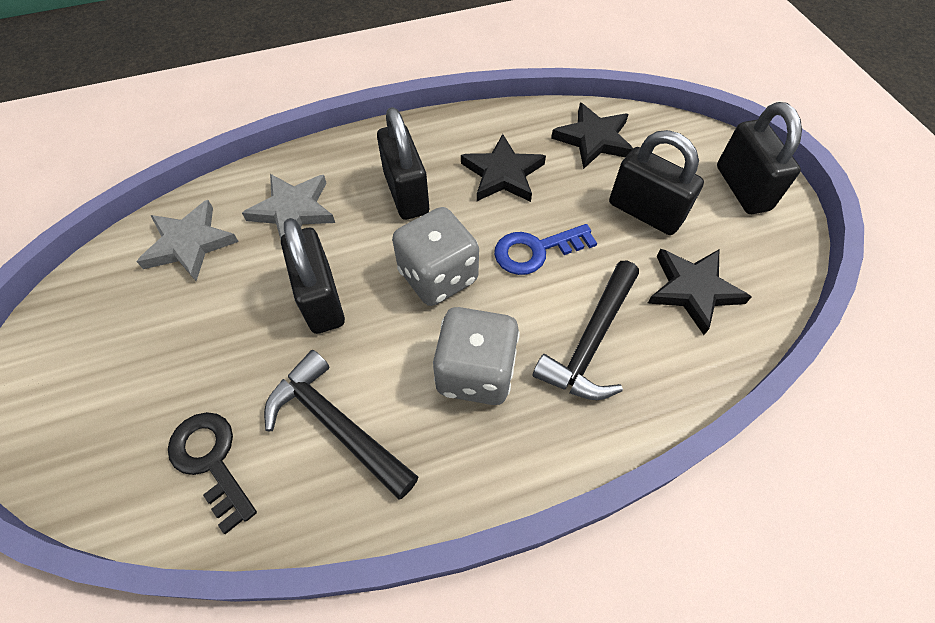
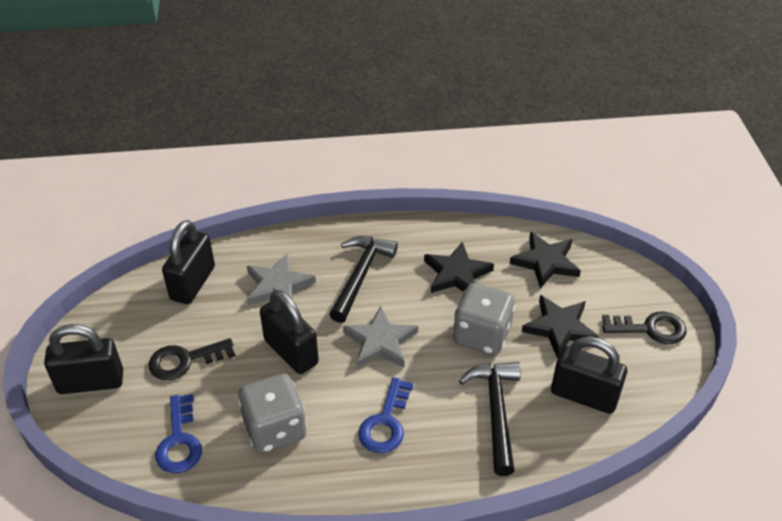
black key: [168,412,257,534] = 1 -> [148,338,235,380] [602,312,687,344] = 2
blue key: [494,224,597,275] = 1 -> [155,394,202,473] [358,377,414,453] = 2

